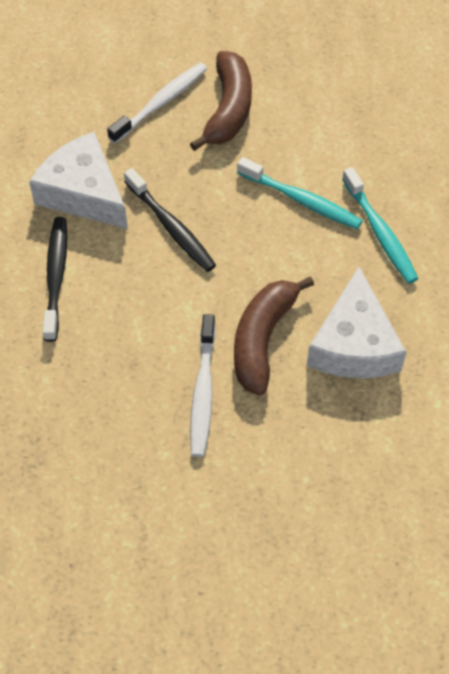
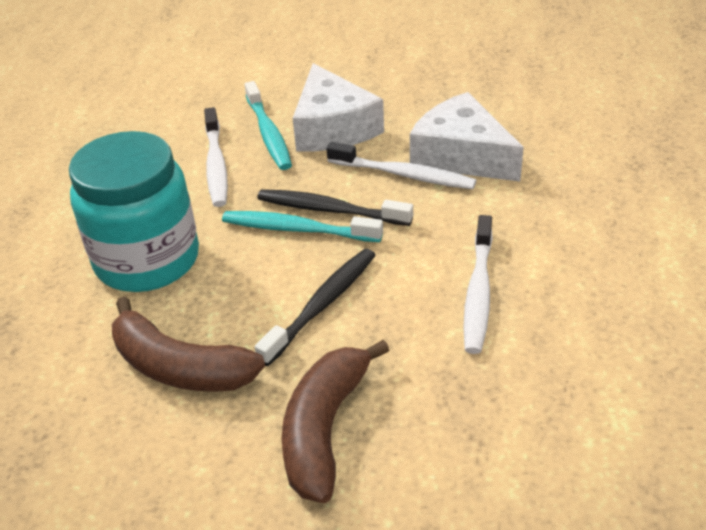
turquoise jar: none = 0 -> [69,131,199,292] = 1
white toothbrush: [107,63,207,144] [190,314,216,457] = 2 -> [204,107,228,207] [326,142,476,189] [463,215,493,354] = 3

